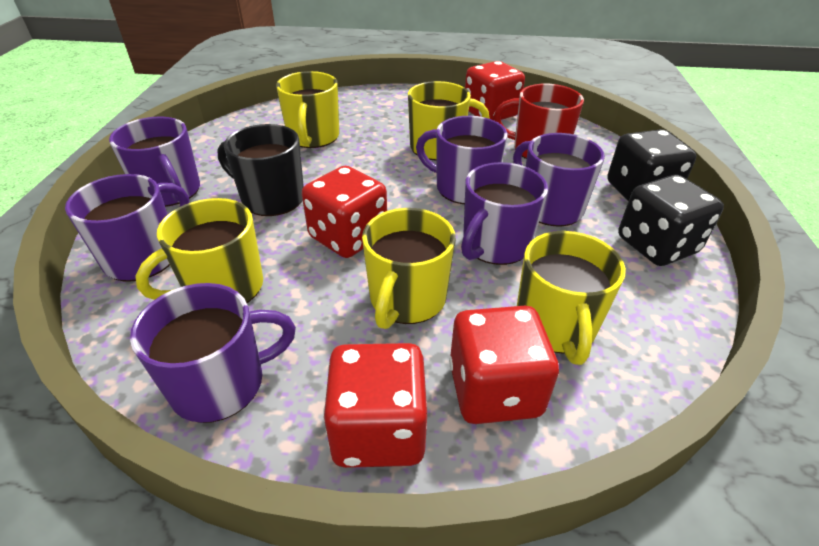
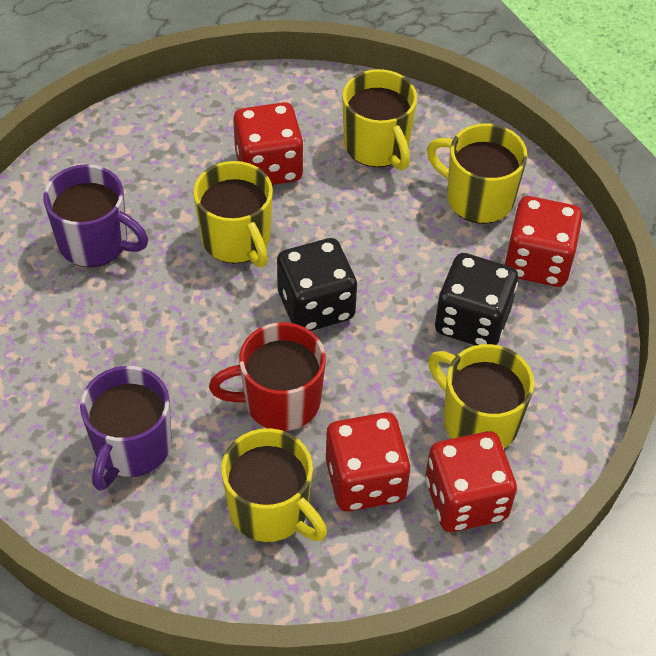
black mug: [218,124,304,216] = 1 -> none = 0
purple mug: [65,174,189,281] [109,117,200,207] [130,283,296,423] [416,116,508,204] [461,162,548,265] [513,133,605,226] = 6 -> [43,164,148,267] [80,366,172,491] = 2

